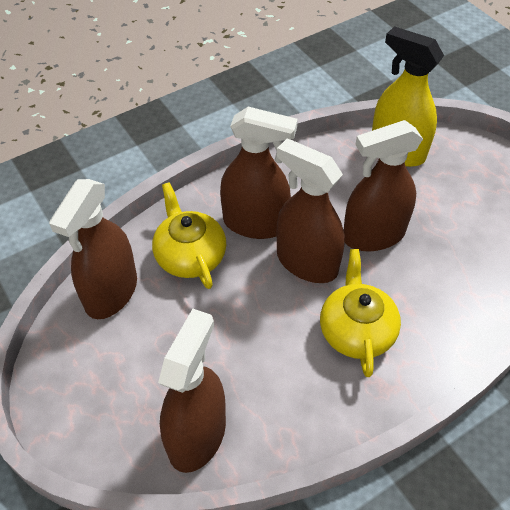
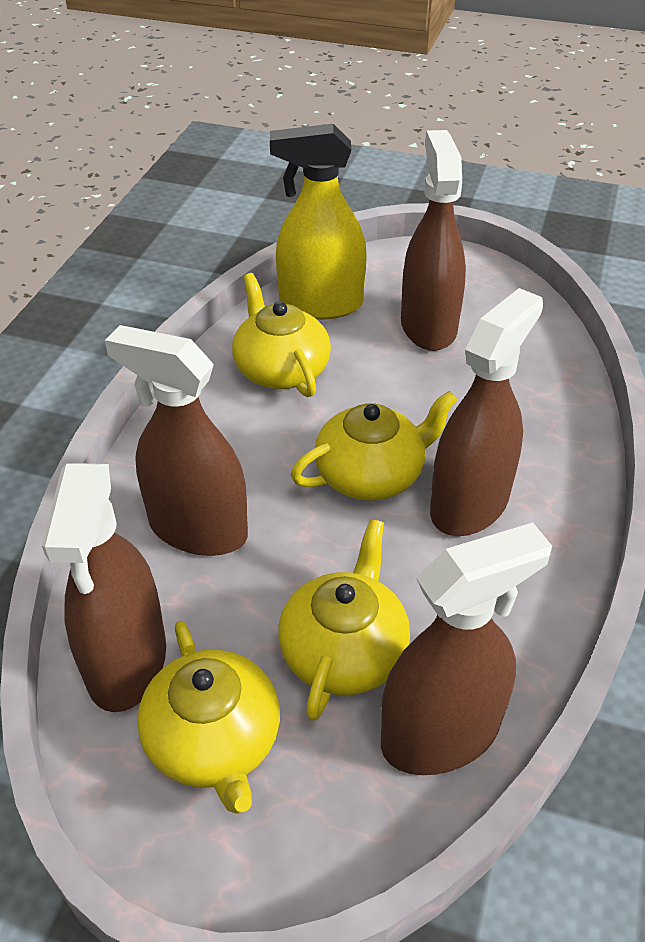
yellow teapot: [152,182,226,289] [320,249,401,377] = 2 -> [137,621,280,814] [232,273,331,397] [278,519,410,721] [291,391,458,501] = 4

